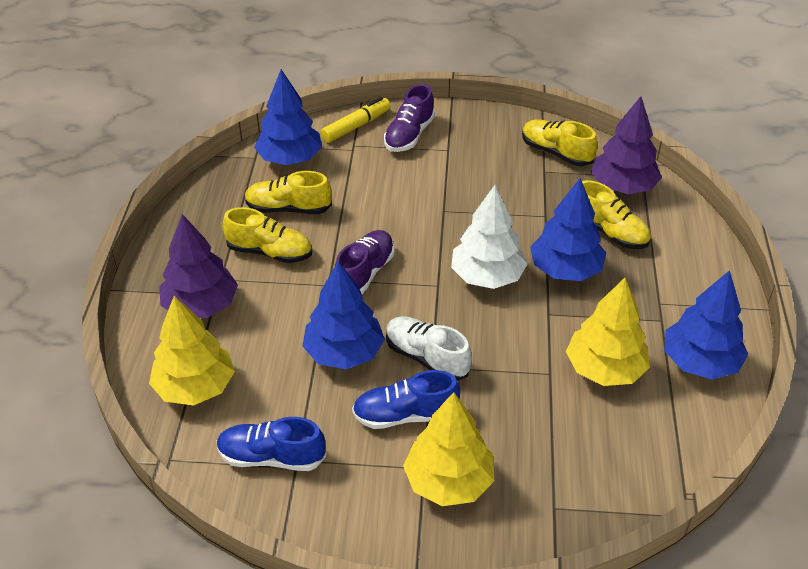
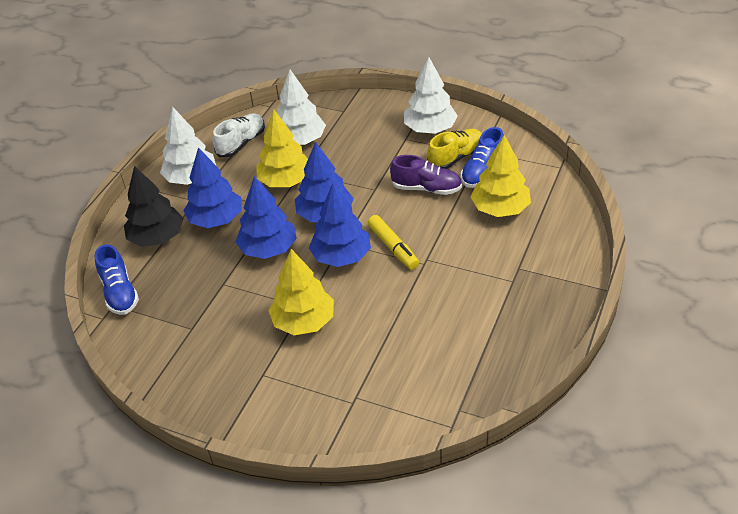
black tree: none = 0 -> [124,166,183,247] = 1
purple shoe: [335,230,394,294] [384,84,435,152] = 2 -> [390,155,462,195] = 1
purple tree: [159,214,238,318] [591,96,662,194] = 2 -> none = 0
white tree: [451,185,528,289] = 1 -> [160,107,216,185] [277,69,326,145] [404,57,458,134] = 3
yellow shoe: [222,207,312,263] [245,171,332,214] [522,119,597,166] [582,180,651,249] = 4 -> [427,129,482,169] = 1

